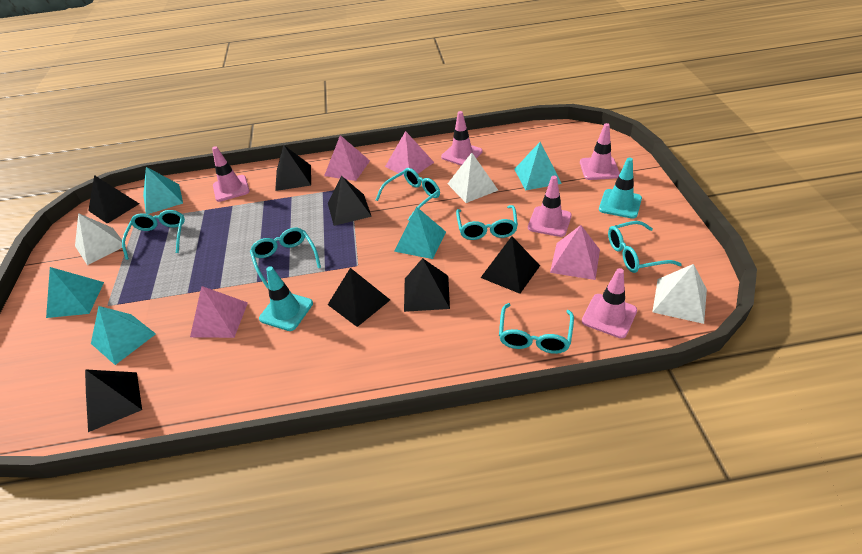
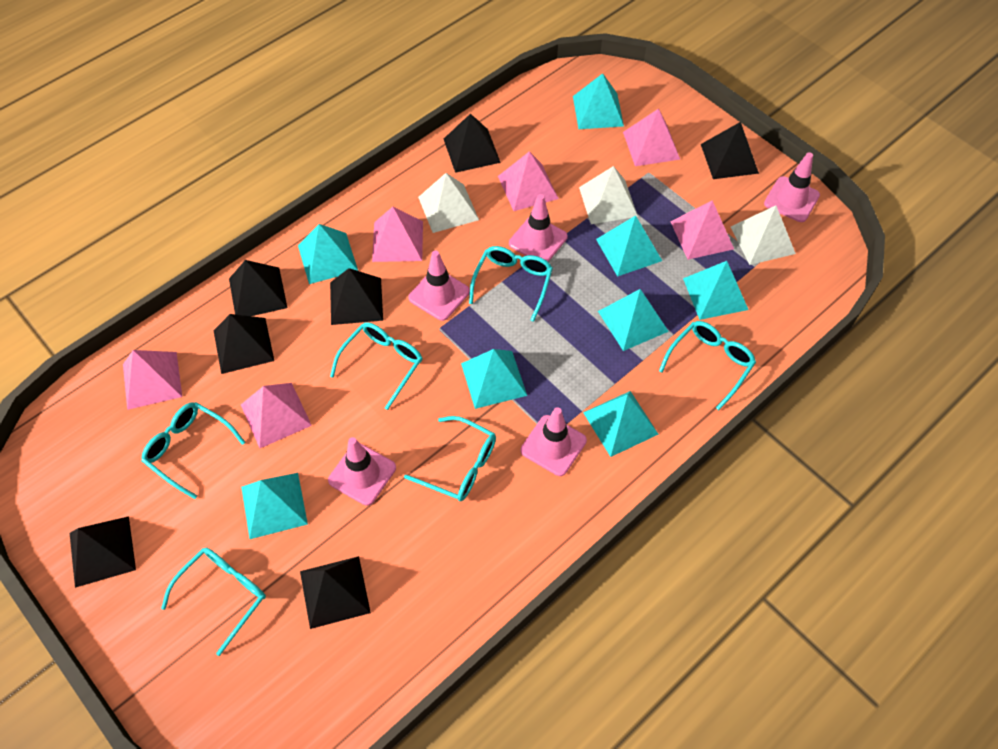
pink pyramid: [190,286,248,338] [324,135,370,181] [385,131,434,176] [550,225,600,280] = 4 -> [123,350,182,410] [241,383,312,448] [372,207,423,262] [498,151,559,211] [623,108,680,166] [671,200,734,260] = 6
turquoise pyramid: [46,267,104,318] [91,306,156,365] [143,167,183,214] [394,207,446,259] [514,142,562,190] = 5 -> [241,473,308,539] [298,224,358,284] [461,349,527,409] [573,73,624,129] [583,391,658,457] [596,215,662,277] [598,289,669,351] [683,261,748,320] = 8
turquoise traffic cone: [259,266,313,331] [599,157,642,219] = 2 -> none = 0

